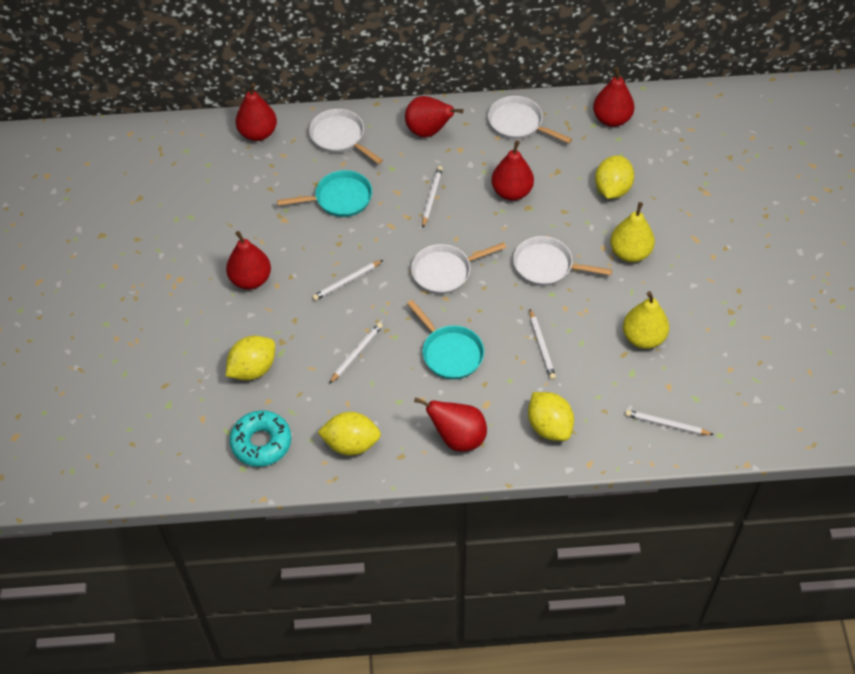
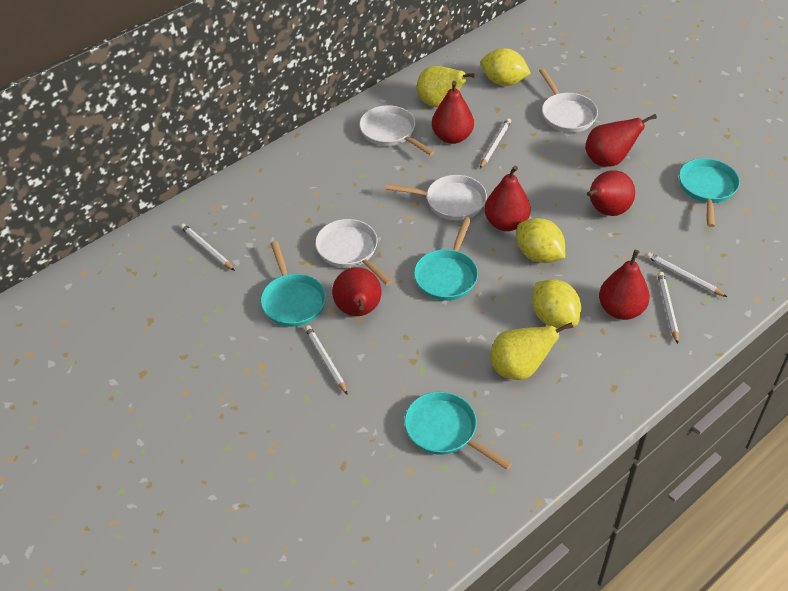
turquoise donut: [230,410,291,467] = 1 -> none = 0
turquoise pan: [277,170,372,217] [407,300,484,379] = 2 -> [261,241,326,327] [404,392,512,470] [414,217,478,301] [679,158,740,227] = 4
yellow lemon: [226,336,275,380] [317,412,381,456] [528,392,574,441] [595,155,634,199] = 4 -> [481,48,531,86] [517,218,565,263] [532,279,581,328] = 3

